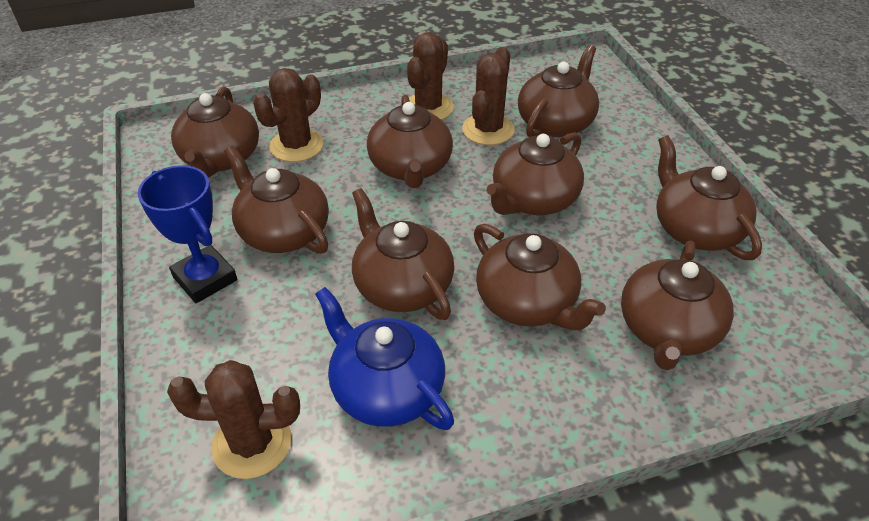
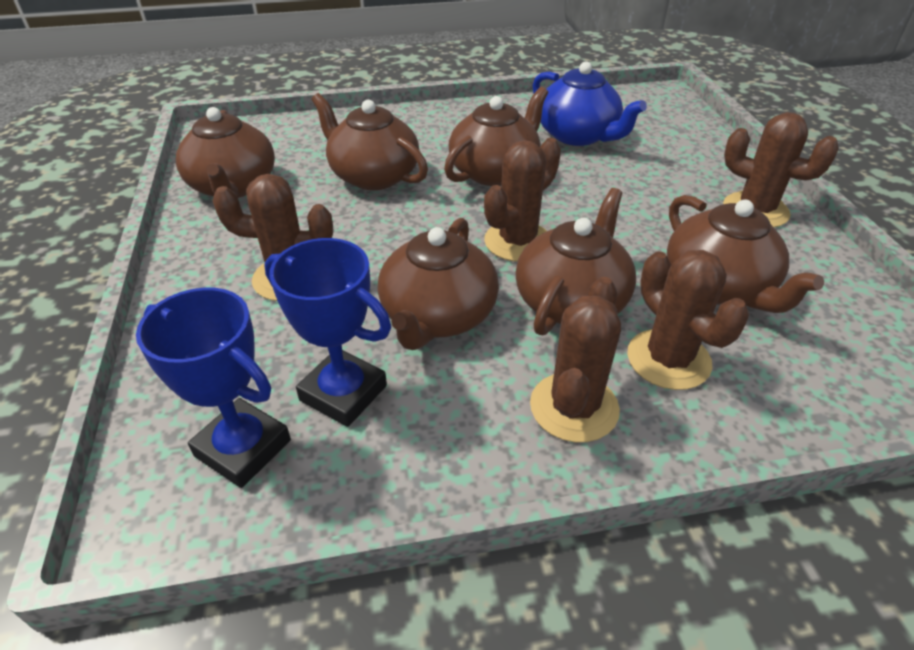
blue trophy: [138,165,237,303] = 1 -> [136,288,291,488] [264,238,391,427] = 2
brown cactus: [167,360,300,479] [253,68,324,162] [407,32,454,120] [462,47,515,145] = 4 -> [212,174,333,301] [484,138,561,262] [530,277,621,442] [627,250,749,390] [723,112,839,227] = 5
brown teapot: [171,87,259,178] [224,146,329,254] [352,188,454,320] [367,95,453,188] [474,224,606,330] [486,132,584,215] [518,45,599,137] [621,241,734,370] [656,136,762,260] = 9 -> [176,107,275,198] [312,93,428,190] [378,218,499,350] [444,87,548,186] [515,188,636,335] [667,195,824,313] = 6

